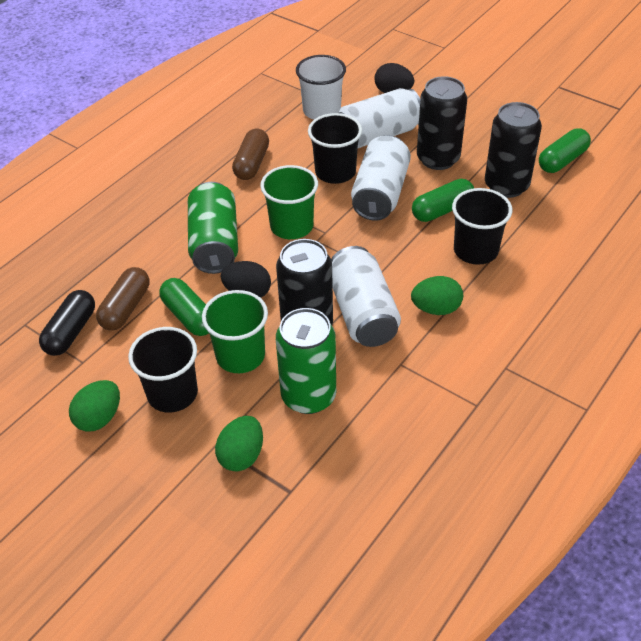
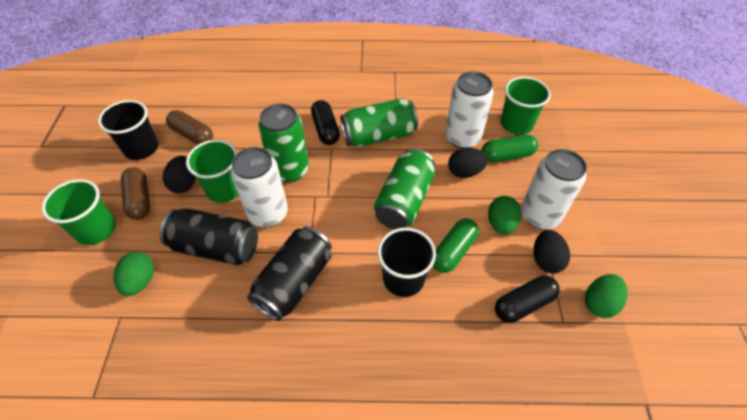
black can: [276,239,333,325] [417,76,467,170] [485,102,542,198] = 3 -> [160,208,258,265] [247,227,332,321] = 2
black capsule: [39,290,95,356] = 1 -> [311,100,340,145] [495,275,560,323] = 2
black cup: [128,327,198,413] [308,113,362,184] [452,188,512,265] = 3 -> [98,100,158,160] [378,228,436,297] = 2
black egg: [221,261,271,298] [374,63,414,93] = 2 -> [163,156,196,193] [448,148,488,178] [534,230,570,274] = 3
green can: [188,182,238,274] [276,308,336,414] = 2 -> [258,104,309,182] [340,98,418,147] [374,148,435,229] = 3
green capsule: [159,278,209,336] [412,179,474,222] [539,128,591,173] = 3 -> [433,218,479,273] [481,135,538,162] = 2
green cup: [202,290,268,373] [260,165,318,239] = 2 -> [41,179,116,245] [186,140,238,203] [501,77,551,135] = 3
white cup: [296,55,346,119] = 1 -> none = 0

